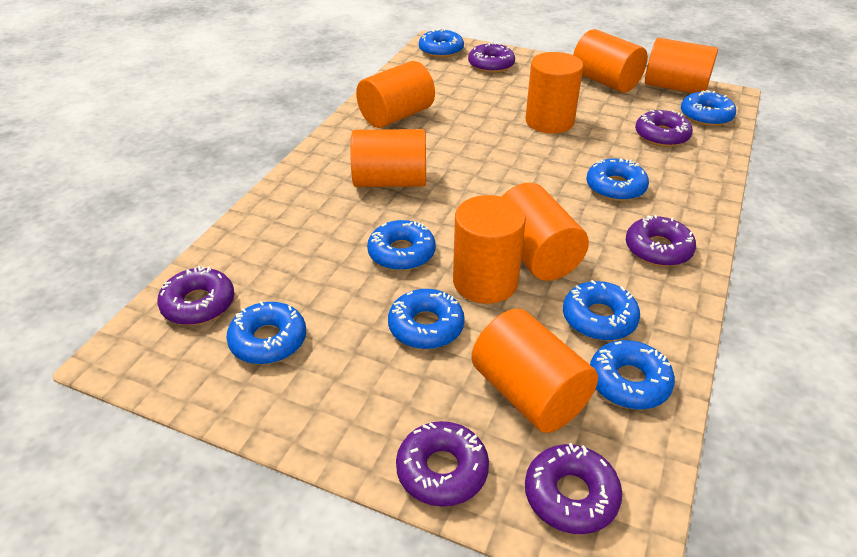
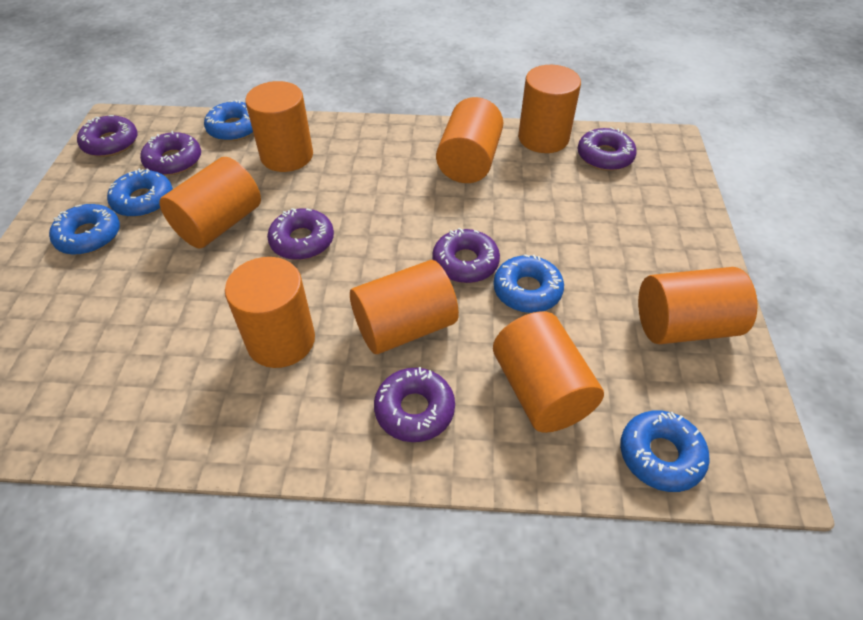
blue donut: [226,301,306,364] [367,220,436,271] [388,289,465,349] [419,28,464,58] [563,280,640,341] [586,158,649,201] [590,340,675,409] [681,90,736,126] = 8 -> [49,204,120,255] [107,168,173,217] [204,100,253,141] [493,254,564,313] [620,410,710,492] = 5

